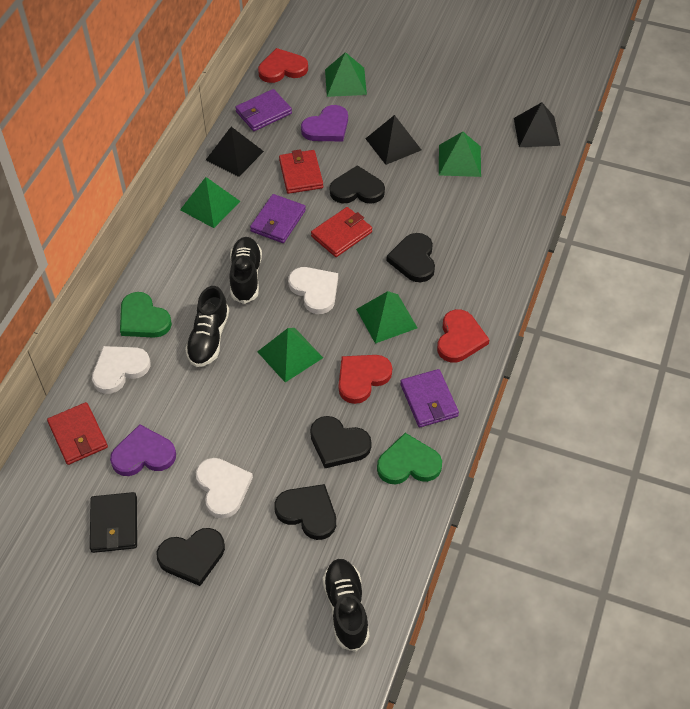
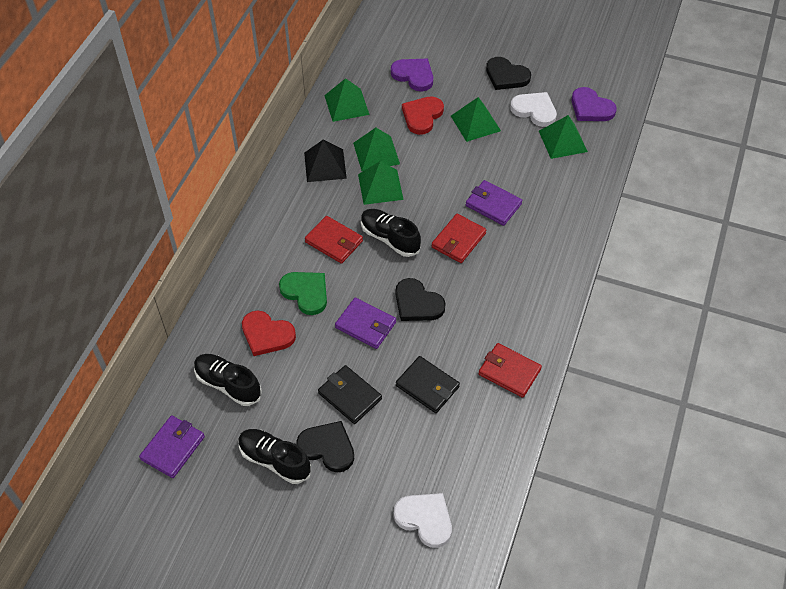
black heart: [157,528,225,586] [274,484,336,540] [310,416,371,468] [330,165,385,204] [387,233,435,282] = 5 -> [296,421,354,473] [396,278,446,321] [486,57,531,90] = 3
black pyramid: [206,127,264,177] [365,115,421,165] [514,102,560,147] = 3 -> [304,140,347,182] = 1
black wallet: [90,492,137,553] = 1 -> [318,365,382,424] [396,356,460,413] = 2
green heart: [120,292,172,338] [377,433,442,484] = 2 -> [279,272,327,315] = 1
red heart: [258,48,308,83] [339,355,392,404] [437,309,490,363] = 3 -> [242,311,296,356] [402,96,444,135] = 2
white heart: [92,346,150,394] [196,458,253,519] [288,267,338,314] = 3 -> [394,493,452,548] [510,92,557,127] = 2

